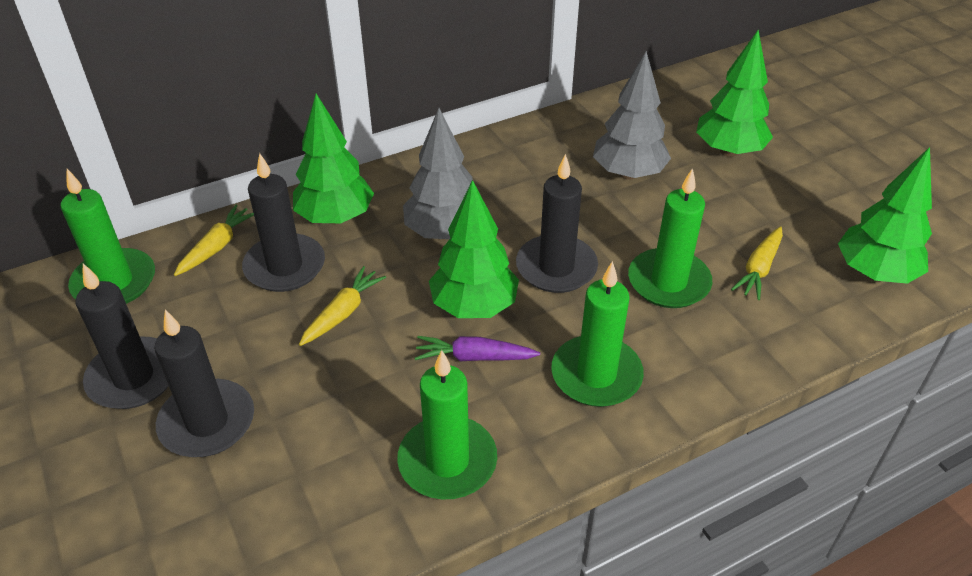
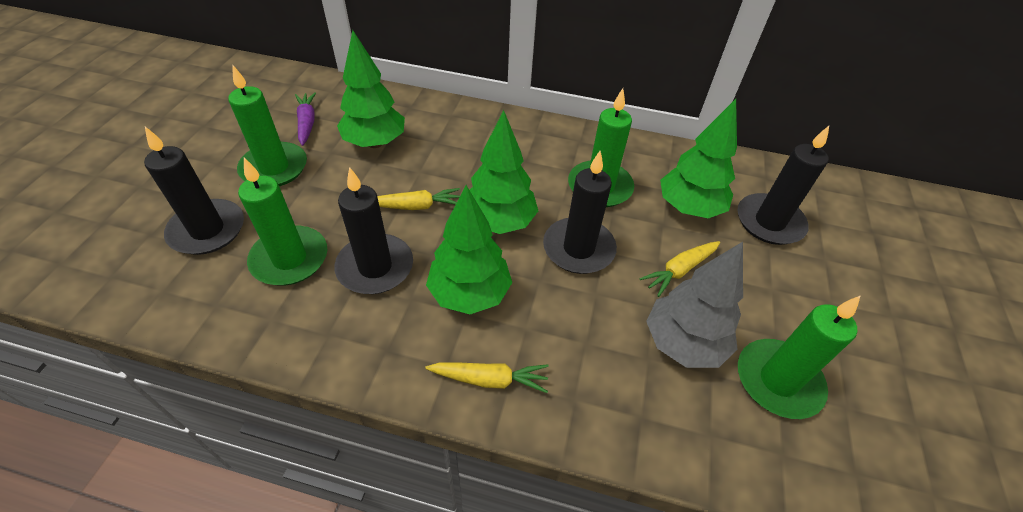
grey tree: [403,108,473,239] [593,51,671,180] = 2 -> [646,242,743,368] = 1

